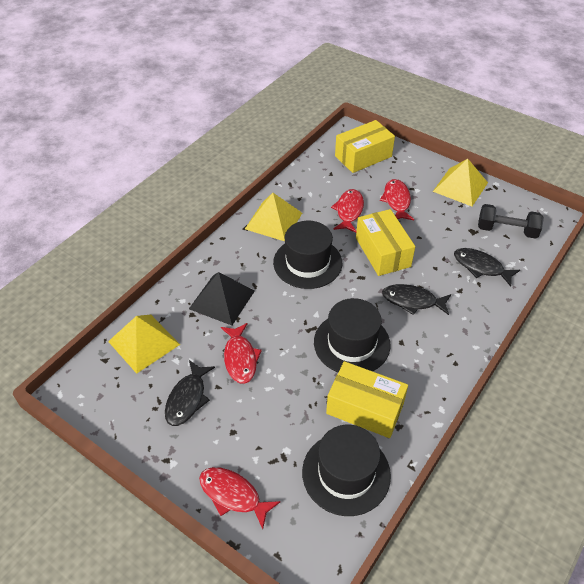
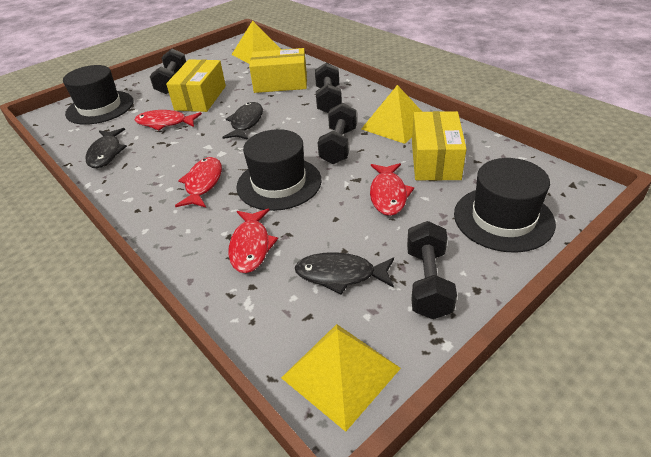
black dumbbell: [478,204,544,239] = 1 -> [150,48,186,94] [315,63,342,113] [318,103,357,164] [407,221,457,319] = 4
black pyramid: [189,272,255,326] = 1 -> none = 0

